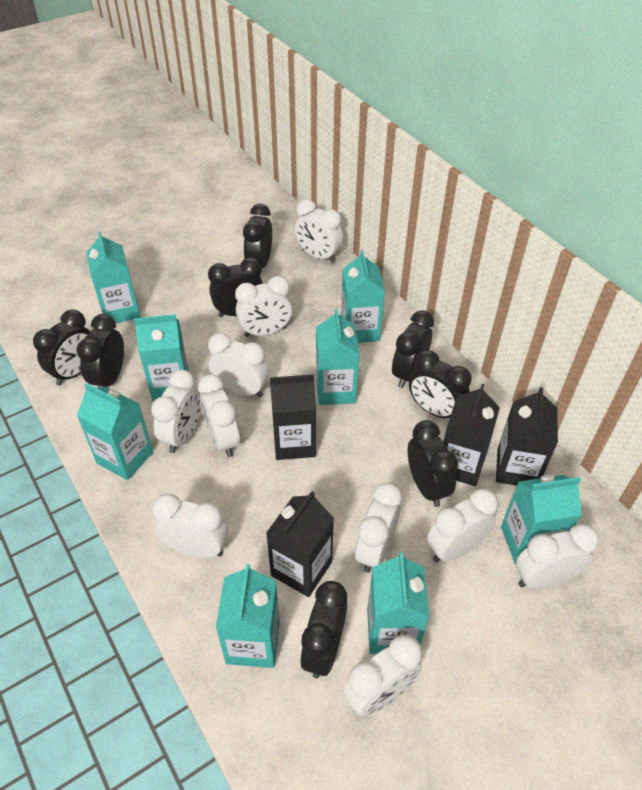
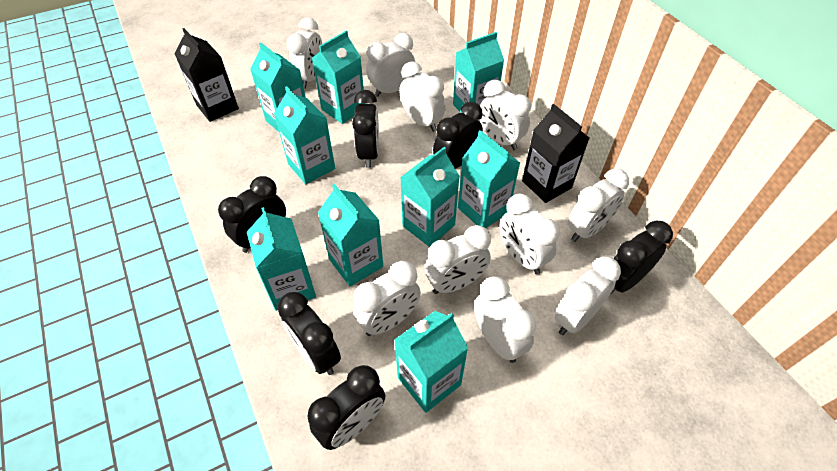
black carton: [266,491,334,597] [270,374,316,460] [443,384,500,486] [496,387,558,486] = 4 -> [174,28,239,122] [522,104,589,203] = 2
black clock: [33,309,90,385] [77,314,124,387] [208,257,263,317] [243,204,272,268] [300,581,347,678] [392,310,434,388] [408,420,458,507] [409,350,471,418] = 8 -> [218,176,286,253] [278,292,341,375] [308,365,385,450] [352,90,379,168] [433,102,483,168] [610,221,673,295] = 6
turquoise carton: [77,383,153,480] [86,231,141,323] [134,314,189,401] [216,564,280,668] [316,308,359,405] [341,250,385,343] [367,552,429,654] [501,475,582,565] = 8 -> [247,207,316,311] [250,43,306,132] [274,86,335,184] [312,31,365,124] [318,184,383,286] [394,311,468,413] [400,147,460,247] [453,32,504,120] [458,130,520,228] = 9

